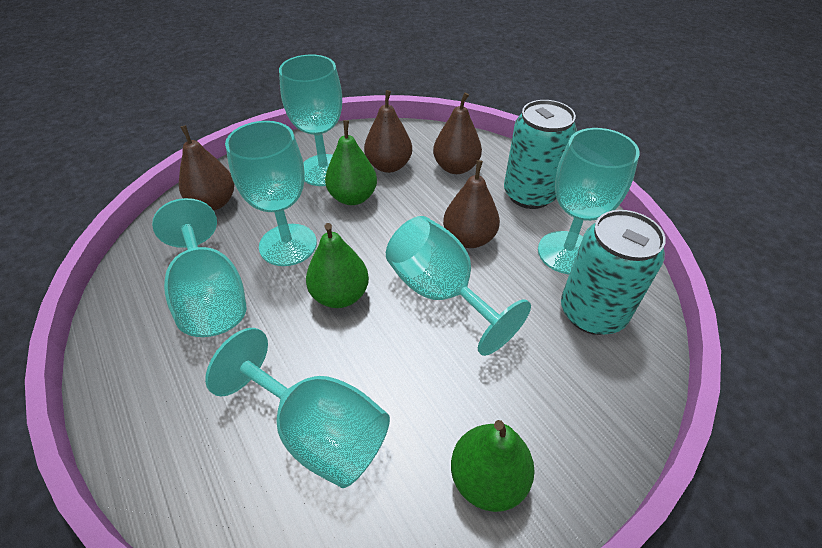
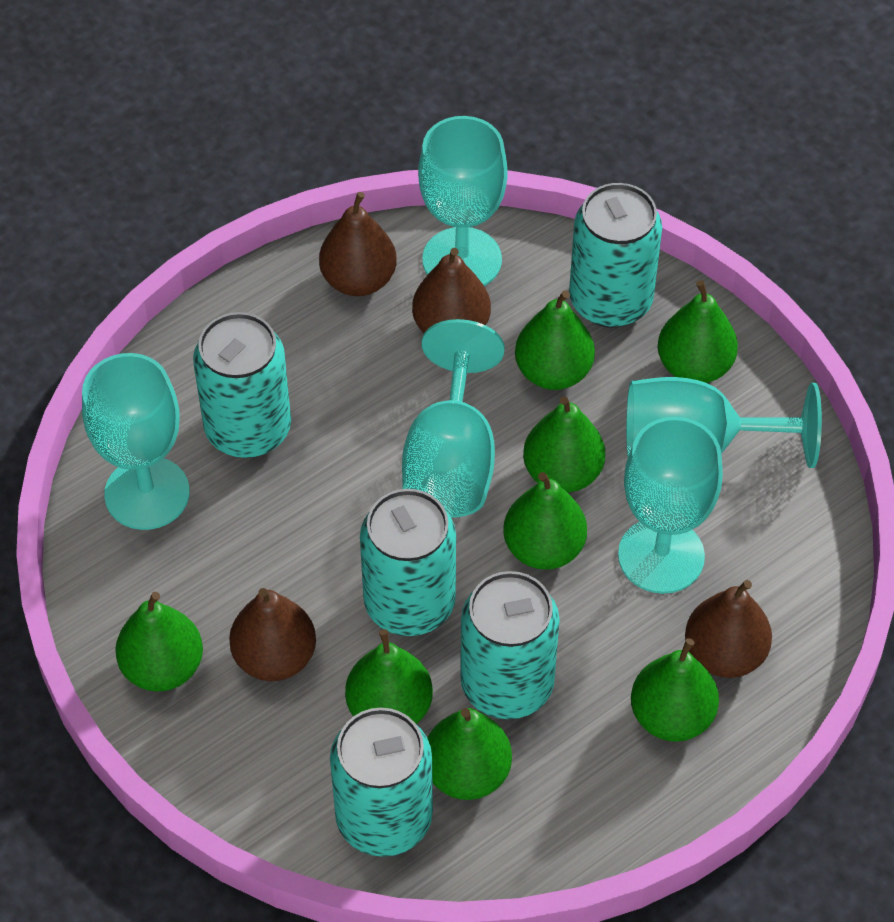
green pear: [306,223,369,308] [325,120,377,205] [451,420,535,512] = 3 -> [115,592,203,692] [345,629,433,724] [427,708,512,800] [503,472,587,570] [515,291,595,390] [523,396,605,493] [631,638,719,742] [658,280,738,383] = 8
turquoise can: [504,100,577,209] [561,210,666,335] = 2 -> [193,312,291,458] [330,708,433,857] [360,489,456,636] [460,571,560,719] [569,183,662,328] = 5
turquoise goblet: [152,198,246,337] [205,328,390,488] [225,121,317,266] [279,55,342,186] [386,216,531,356] [538,128,639,274] = 6 -> [82,353,190,530] [402,319,505,518] [418,116,508,286] [618,417,723,594] [626,377,822,468] = 5

